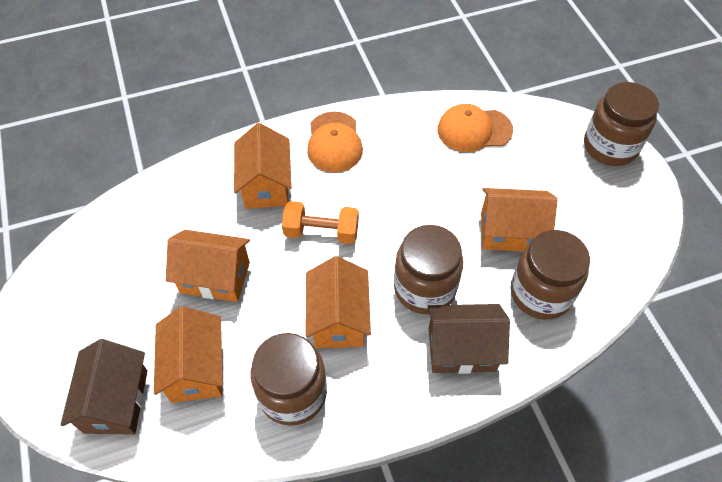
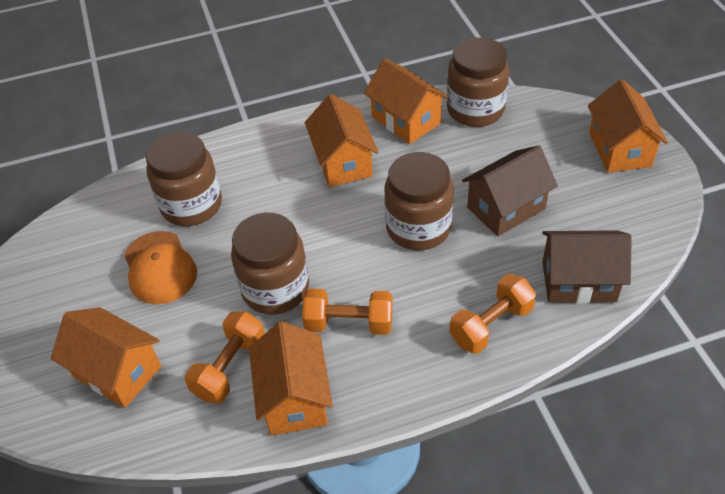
orange cap: [307,111,363,173] [438,104,513,152] = 2 -> [124,231,197,304] = 1
orange dumbbell: [282,201,359,244] = 1 -> [185,311,265,403] [302,288,393,335] [450,274,536,354] = 3

